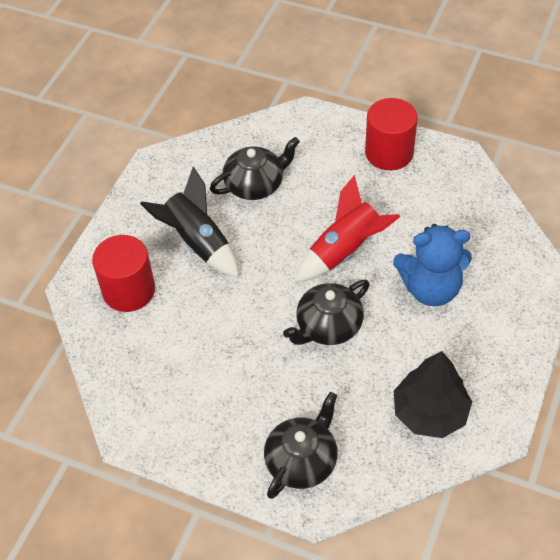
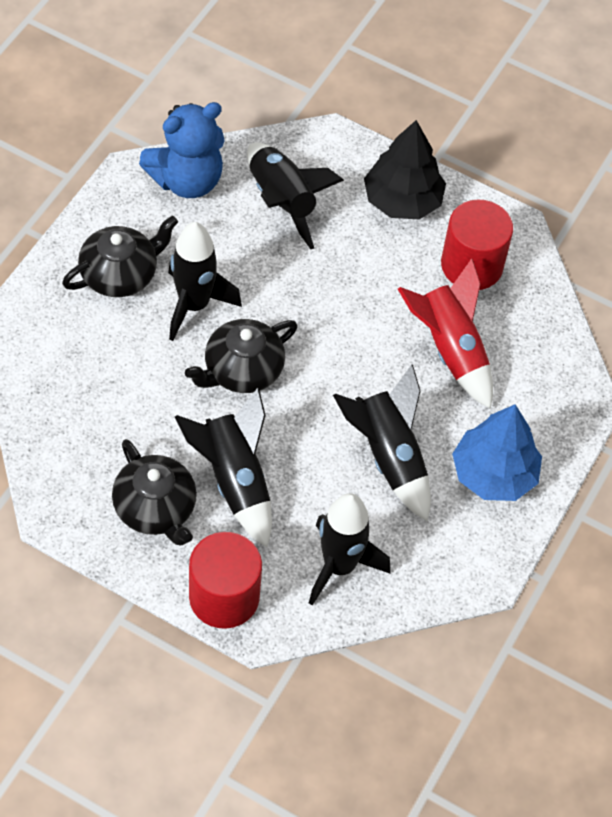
black rocket: [140,167,239,277] = 1 -> [168,222,242,341] [175,388,272,547] [247,143,344,249] [309,493,391,606] [333,364,431,521] = 5
blue tree: none = 0 -> [452,404,542,501] = 1

